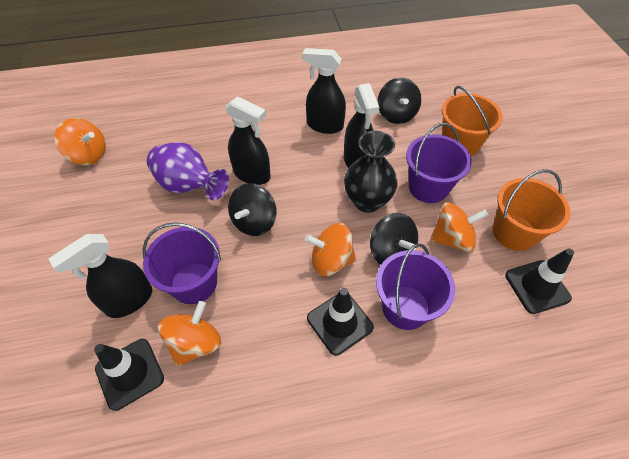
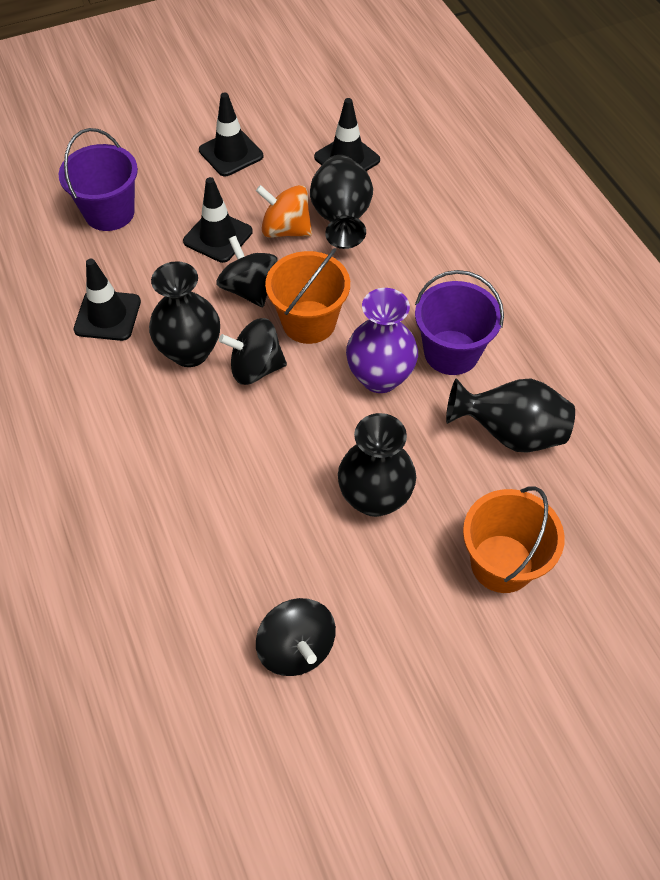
black spray bottle: [49,234,152,318] [225,96,271,185] [303,48,346,134] [344,83,379,168] = 4 -> none = 0
black traffic cone: [94,339,164,411] [307,288,374,356] [505,248,574,314] = 3 -> [73,259,141,341] [183,177,253,263] [199,92,263,176] [314,98,380,171] = 4
black vase: [344,131,398,213] = 1 -> [149,261,220,367] [310,155,373,249] [338,413,416,517] [446,378,575,453] = 4
orange spinning top: [55,118,106,165] [158,301,221,367] [305,223,356,276] [430,202,488,252] = 4 -> [256,185,312,238] = 1
purple bucket: [142,223,221,304] [376,243,455,330] [406,123,472,203] = 3 -> [58,128,138,231] [415,270,504,375] = 2

